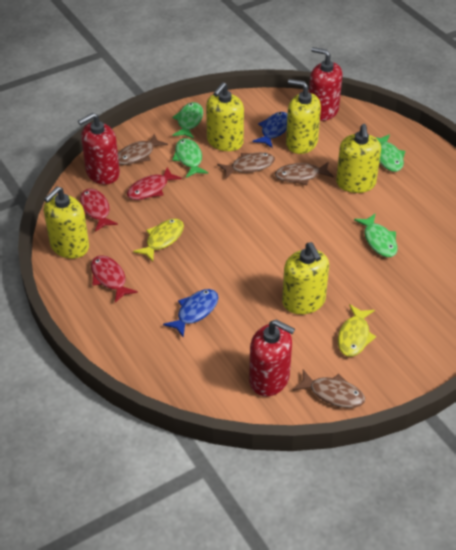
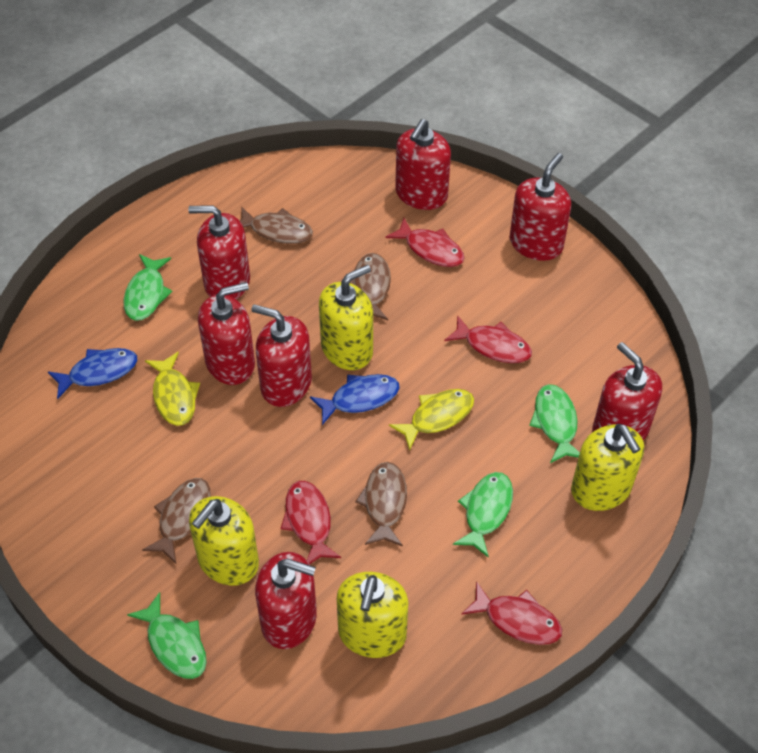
red fish: [80,188,118,232] [91,255,138,303] [127,167,182,200] = 3 -> [281,481,341,564] [386,218,464,267] [444,315,532,363] [461,581,562,645] = 4
red soap dispenser: [78,113,120,185] [249,320,295,396] [309,47,342,121] = 3 -> [188,205,250,299] [198,282,255,385] [252,304,312,407] [255,552,317,649] [395,119,451,210] [510,153,571,261] [592,342,662,441] = 7
yellow soap dispenser: [44,186,89,259] [206,82,244,151] [282,242,329,314] [286,79,321,154] [336,124,381,193] = 5 -> [189,496,259,586] [319,265,373,370] [337,572,408,658] [571,424,644,511] = 4

